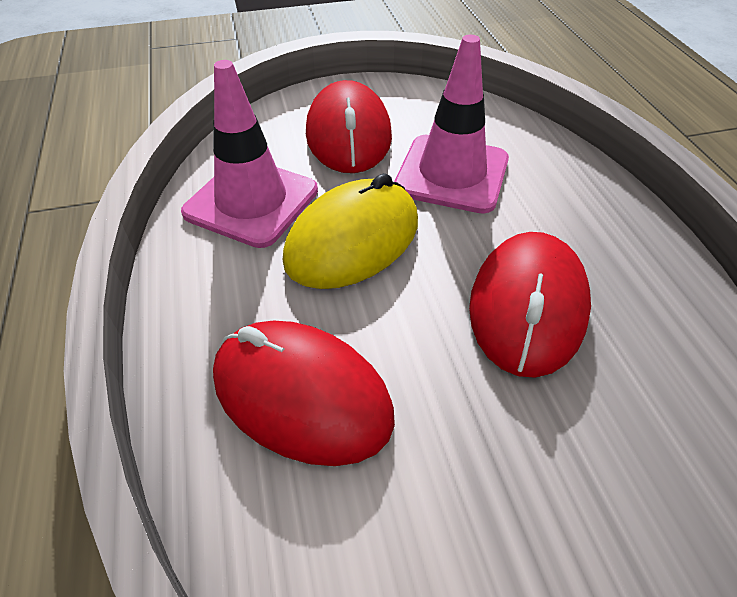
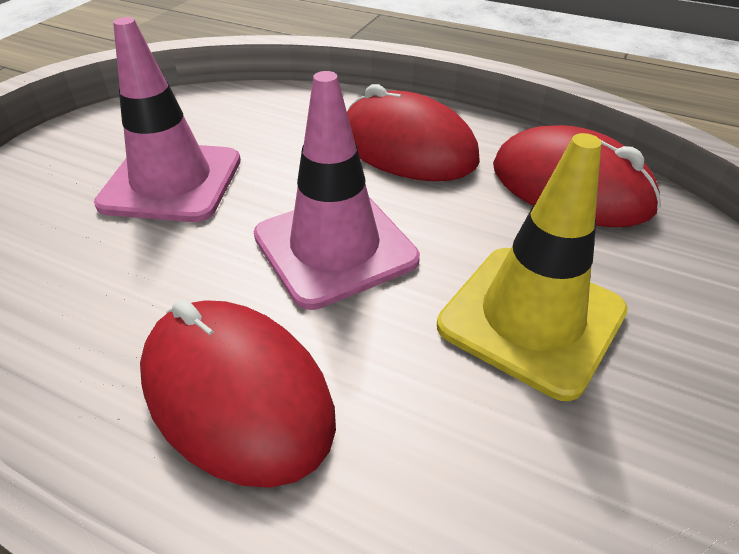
yellow mouse: [283,173,418,289] = 1 -> none = 0
yellow traffic cone: none = 0 -> [437,133,628,401] = 1

